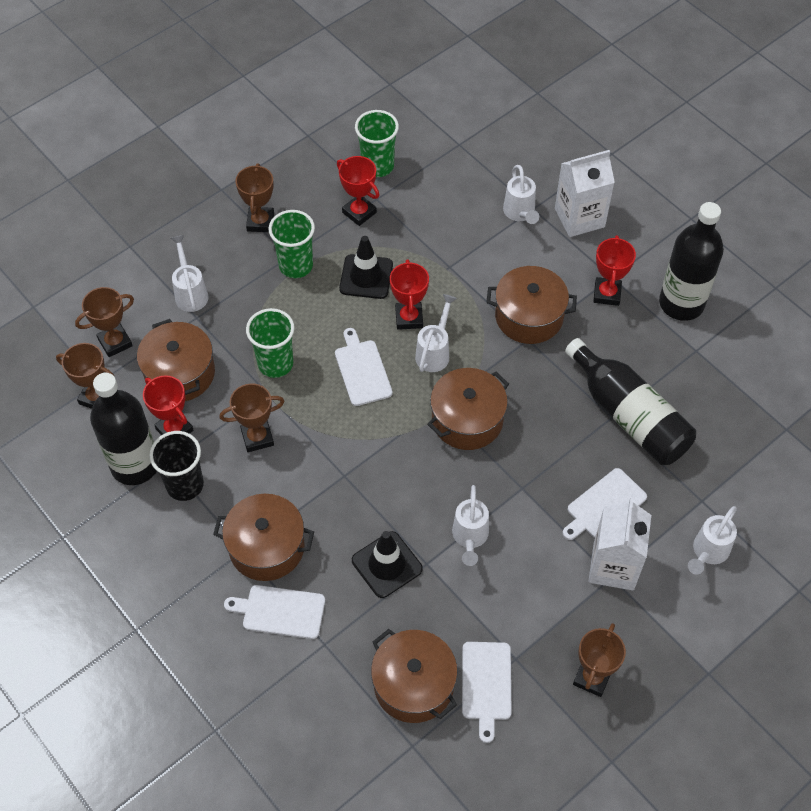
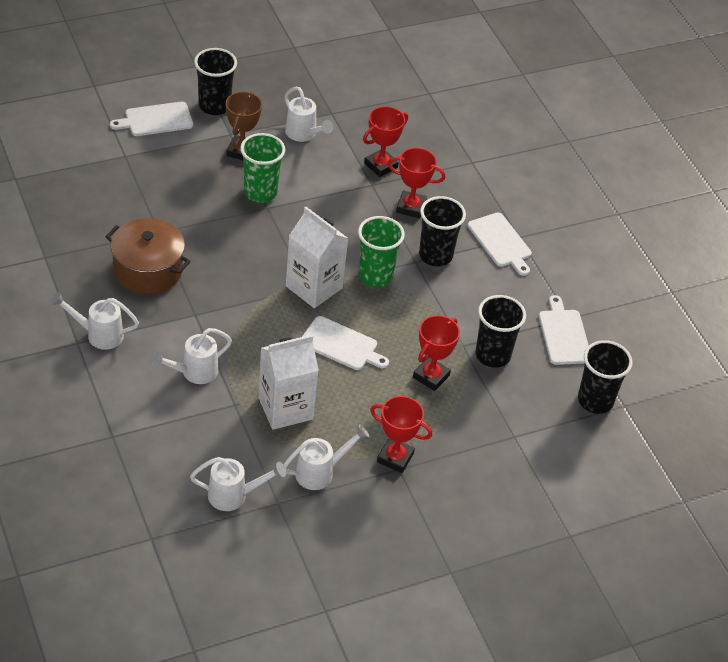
black bottle: [90,373,157,485] [565,338,696,465] [659,202,724,321] = 3 -> none = 0
black cup: [149,431,204,501] = 1 -> [194,48,237,115] [419,196,466,267] [475,295,526,368] [578,340,633,414] = 4
black traffic cone: [339,236,393,299] [352,531,423,598] = 2 -> none = 0
brown pot: [137,319,215,401] [213,494,314,581] [371,629,458,723] [427,368,509,450] [486,266,577,344] = 5 -> [105,218,191,294] = 1
brown trophy: [56,343,115,409] [75,287,134,357] [219,383,285,452] [236,164,274,232] [573,623,626,697] = 5 -> [226,92,262,160] = 1
green cup: [246,308,295,378] [268,210,315,278] [355,110,399,177] = 3 -> [240,133,285,203] [358,216,405,287] = 2

